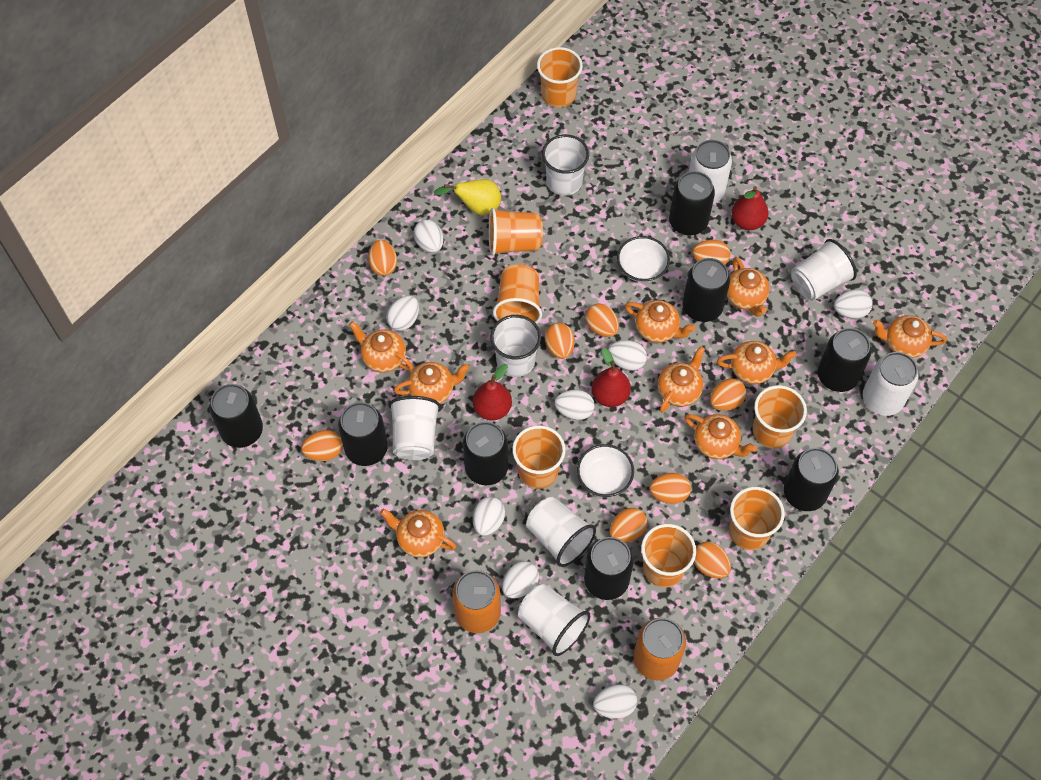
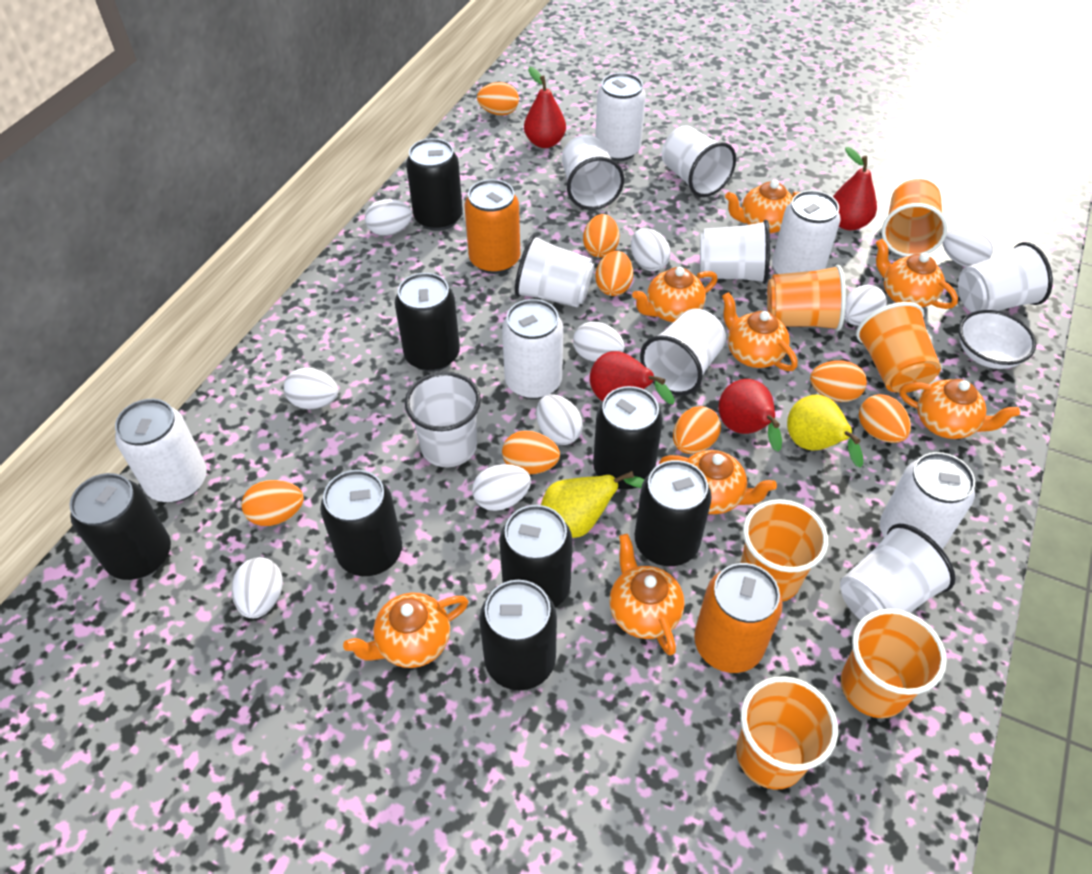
orange cup: [489,208,543,256] [493,264,542,324] [512,425,566,489] [537,47,583,108] [641,524,696,587] [729,487,785,550] [752,385,807,448] = 7 -> [736,676,838,790] [740,499,828,602] [767,264,846,331] [841,609,947,718] [856,302,941,393] [881,179,948,257] = 6
orange egg: [301,430,342,461] [368,240,397,276] [545,323,575,359] [585,304,619,337] [609,508,647,542] [649,473,691,504] [692,240,731,265] [694,542,731,578] [710,379,746,411] = 9 -> [241,480,304,526] [477,82,519,115] [502,430,560,474] [583,214,619,258] [596,251,633,296] [673,406,721,454] [810,360,867,402] [859,394,911,443] = 8
orange teapot: [349,321,413,373] [380,509,456,557] [394,362,470,404] [625,300,696,343] [658,346,705,413] [685,414,757,459] [717,341,797,384] [727,257,769,317] [873,315,947,358] = 9 -> [343,593,469,668] [609,534,685,656] [632,267,718,322] [659,450,777,514] [722,292,798,371] [725,180,800,234] [876,239,958,309] [899,379,1020,439] = 8
red pear: [473,364,512,420] [592,348,631,407] [731,186,768,230] = 3 -> [524,67,566,148] [590,351,675,404] [719,379,782,452] [833,147,877,230] = 4
white bowl: [577,444,634,497] [617,236,670,282] = 2 -> [959,310,1036,369] = 1
white can: [689,140,732,203] [863,352,919,416] = 2 -> [115,399,207,502] [502,299,563,399] [595,73,646,161] [772,190,841,274] [880,452,975,549] = 5
white cup: [389,396,440,460] [490,315,541,377] [518,584,590,656] [526,497,596,567] [542,134,589,196] [791,239,857,301] = 6 -> [405,372,481,467] [515,234,594,307] [562,135,624,210] [640,309,726,396] [662,125,736,197] [700,220,770,284] [840,524,956,620] [958,242,1053,313] = 8
white egg: [386,296,419,331] [413,220,443,253] [473,497,505,536] [502,561,539,598] [555,390,595,420] [593,684,637,719] [608,340,647,371] [834,290,873,319] = 8 -> [232,557,283,618] [284,368,338,409] [365,199,412,236] [472,464,531,511] [536,394,583,445] [573,322,625,362] [631,228,671,271] [844,284,887,326] [943,228,993,267] = 9
yellow pear: [434,179,501,215] = 1 -> [541,471,644,538] [787,394,863,468] = 2

